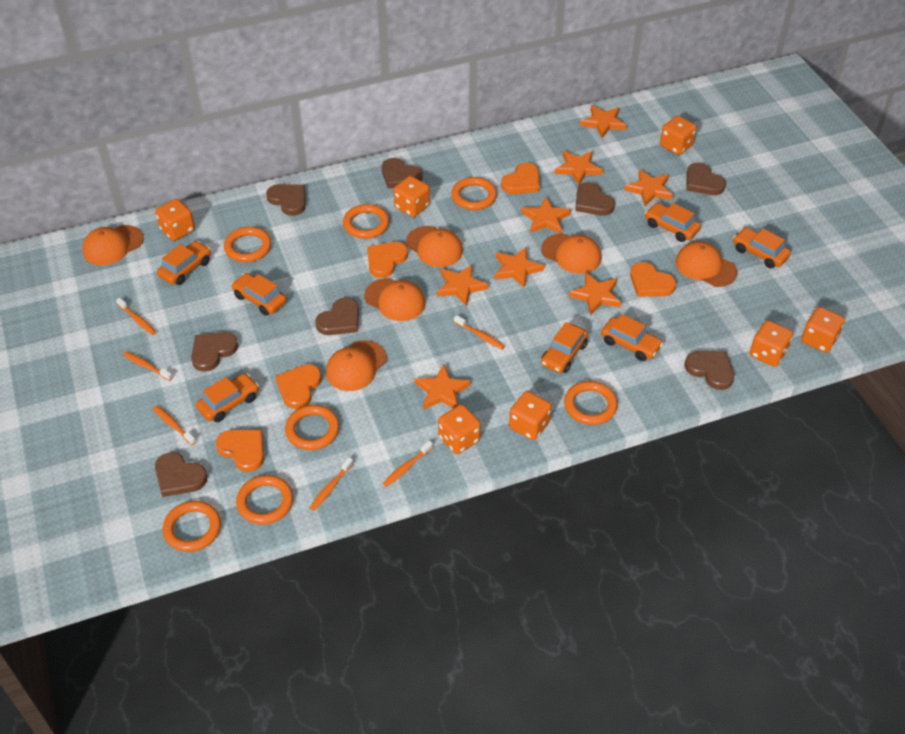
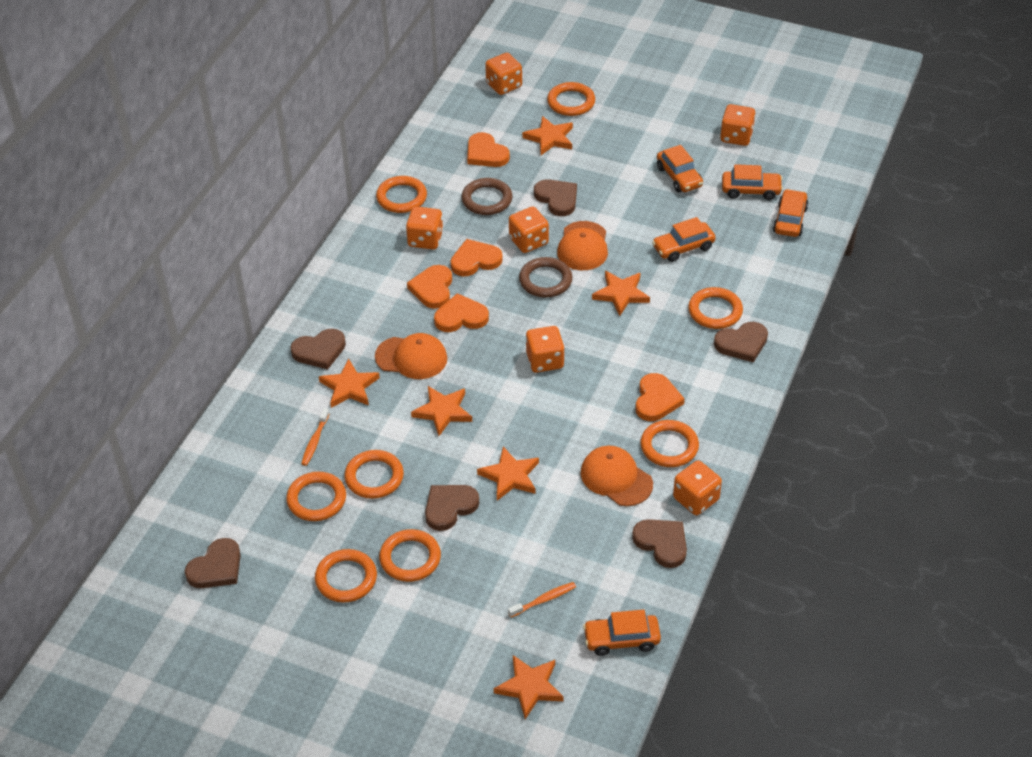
brown heart: [155,452,207,497] [191,332,238,372] [266,184,306,216] [315,297,359,335] [382,158,423,188] [575,182,615,216] [685,351,734,390] [686,163,726,195] = 8 -> [185,538,241,588] [290,329,346,369] [425,485,479,531] [534,179,577,216] [632,519,687,568] [714,322,768,362] = 6
brown ring: none = 0 -> [462,178,512,215] [519,257,573,298] = 2
orange cap: [82,225,144,266] [326,340,387,391] [364,278,426,321] [406,226,463,267] [541,234,601,274] [675,241,737,287] = 6 -> [375,333,447,379] [557,221,608,270] [581,446,653,506] = 3
orange car: [157,241,211,285] [196,374,259,422] [231,273,287,316] [541,322,588,373] [601,314,663,361] [645,203,701,242] [733,228,791,269] = 7 -> [583,610,661,656] [652,217,716,262] [657,145,703,192] [722,164,783,200] [773,189,809,237] = 5
orange dice: [155,199,195,241] [394,176,430,217] [438,404,481,454] [509,391,552,440] [660,116,697,155] [750,320,793,367] [801,307,845,353] = 7 -> [406,206,443,250] [485,53,522,95] [509,207,549,253] [526,326,565,373] [673,461,722,515] [720,104,755,146] = 6
orange ring: [163,501,221,552] [224,227,271,262] [236,475,293,525] [285,405,339,450] [343,204,389,239] [451,177,497,210] [564,381,618,425] = 7 -> [286,472,346,521] [315,549,377,603] [345,450,404,499] [376,176,427,213] [379,529,441,582] [547,82,595,116] [641,420,699,467] [688,287,743,329] = 8
orange star: [415,365,471,410] [437,264,488,306] [494,247,544,288] [521,197,571,234] [555,151,603,185] [569,272,621,316] [580,105,627,138] [624,169,673,206] = 8 -> [319,359,380,408] [411,386,472,436] [477,446,539,501] [494,655,564,719] [522,116,573,155] [592,271,650,316] = 6
orange toothbrush: [116,298,156,335] [123,351,173,381] [153,406,196,445] [310,457,353,511] [383,441,433,487] [454,315,505,349] = 6 -> [301,408,329,466] [508,582,576,618] = 2

